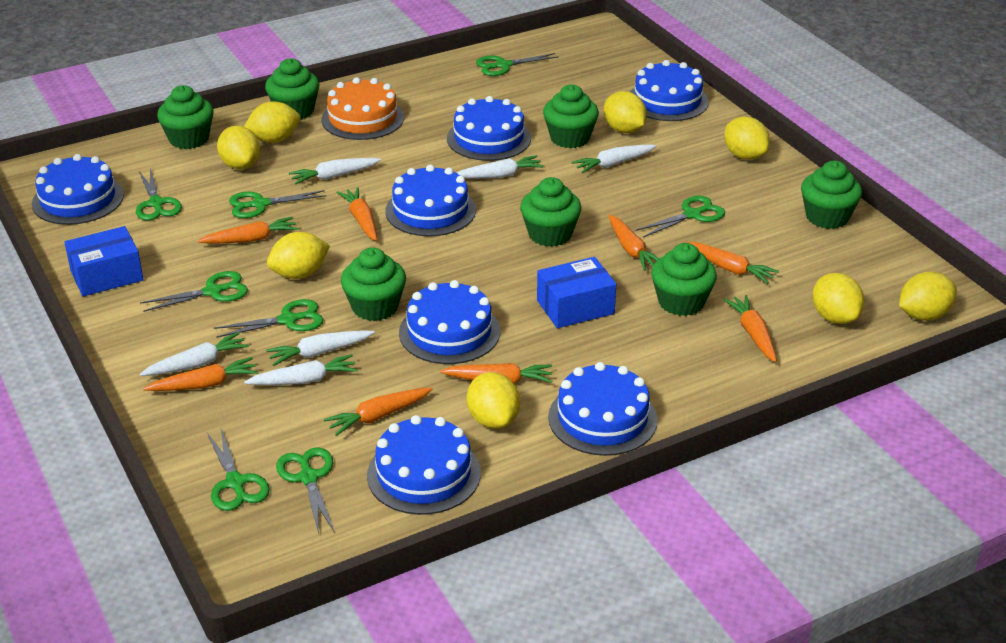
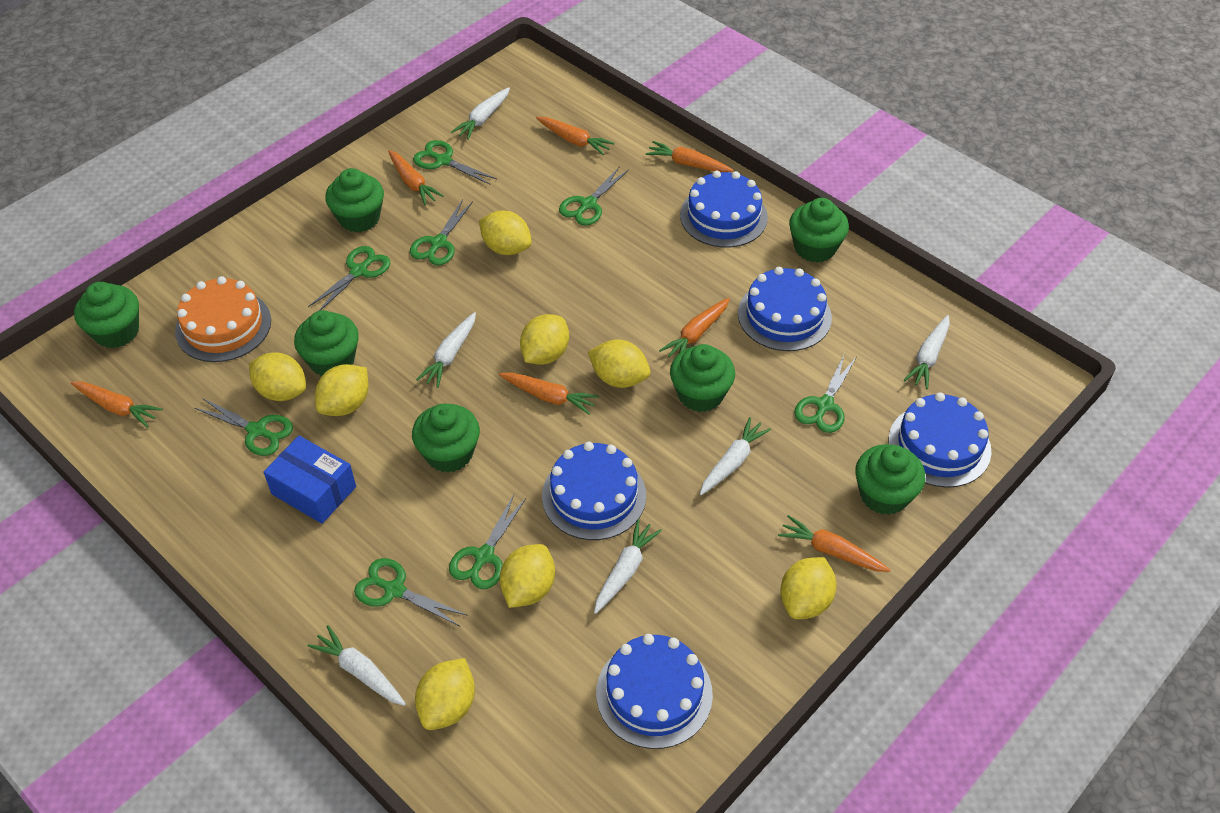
blue box: [64,226,143,297] [537,257,616,328] = 2 -> [263,436,356,524] = 1
blue cake: [32,154,124,225] [367,415,481,515] [385,165,476,236] [399,280,500,364] [447,96,531,161] [548,362,658,456] [630,60,709,121] = 7 -> [542,442,646,540] [596,634,713,749] [680,170,768,248] [738,267,832,351] [889,392,992,488] = 5
orange carrot: [143,357,258,391] [198,217,298,244] [324,387,433,436] [336,187,377,241] [440,363,552,384] [609,215,659,271] [684,242,779,284] [723,295,777,362] = 8 -> [71,381,163,428] [388,150,444,206] [499,372,599,415] [536,117,615,155] [646,141,734,172] [659,298,730,357] [778,515,890,572] = 7

